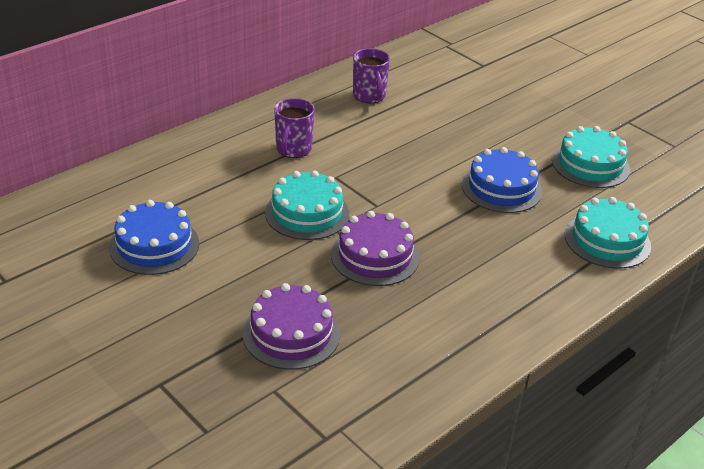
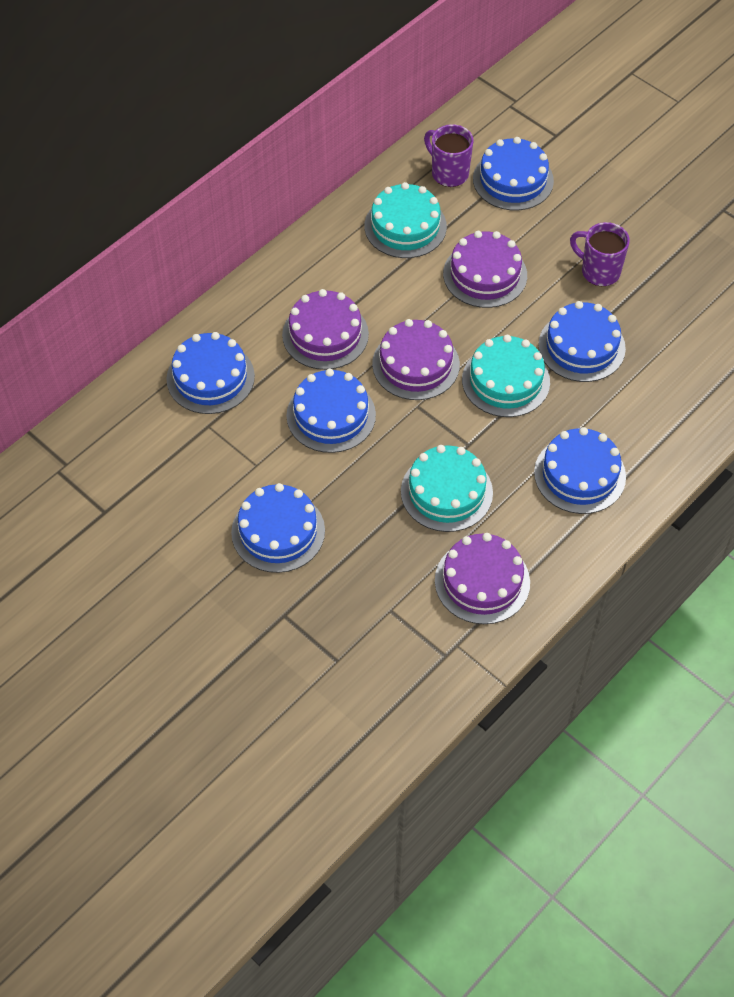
blue cake: [109,200,199,275] [462,147,542,213] = 2 -> [167,332,255,414] [231,483,325,573] [286,369,376,453] [473,137,554,211] [534,427,626,514] [538,301,626,382] = 6
purple cake: [243,283,340,370] [331,211,420,286] = 2 -> [282,289,369,370] [372,319,460,400] [435,533,530,624] [443,231,527,308] = 4

